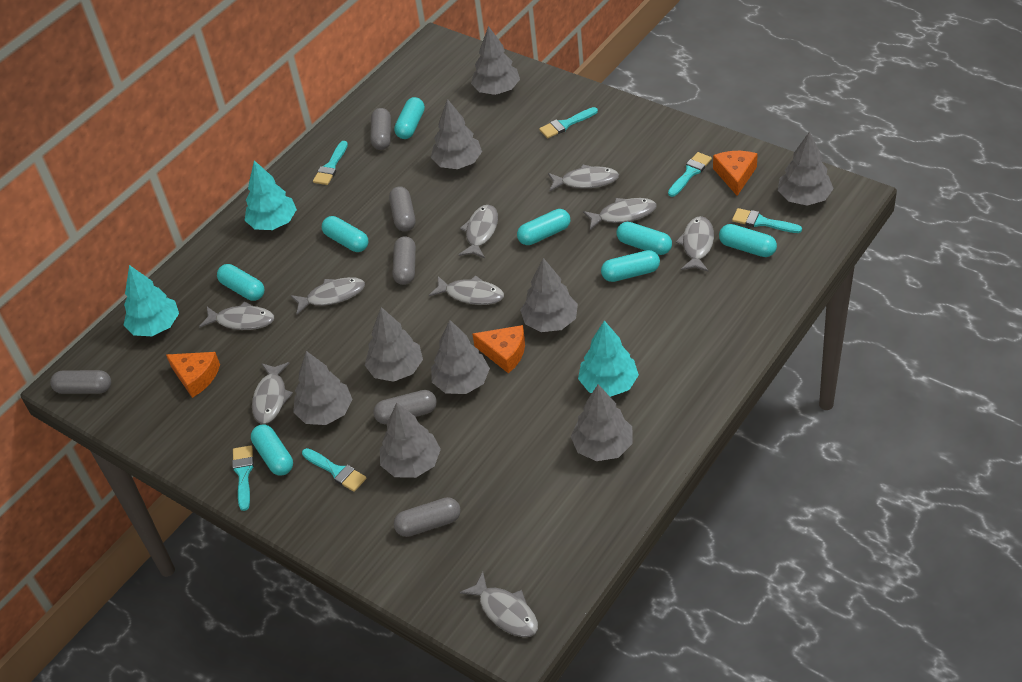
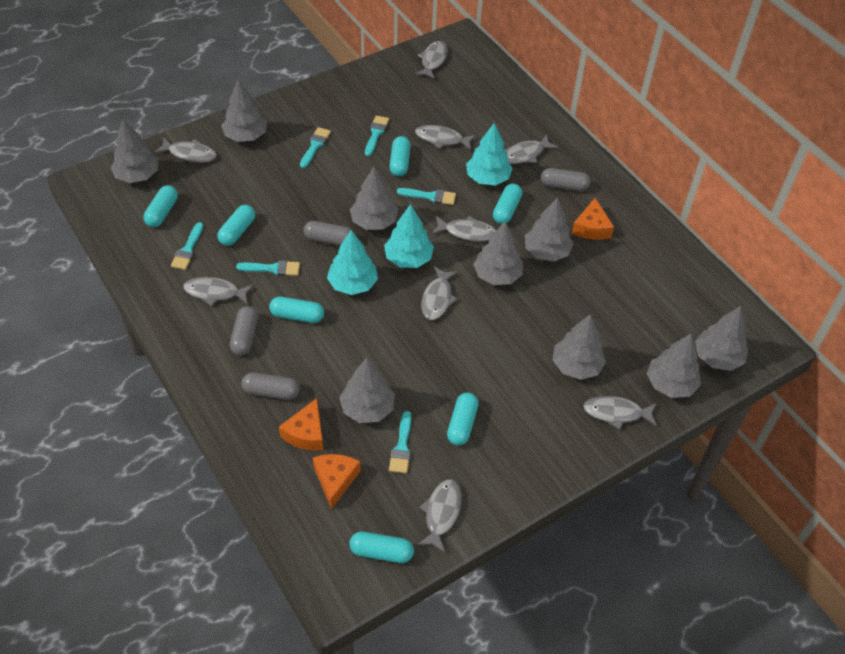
grey capsule: [50,370,111,394] [370,108,391,150] [373,390,437,424] [389,186,415,232] [393,237,416,285] [394,497,461,537] = 6 -> [230,306,258,356] [241,372,300,400] [303,221,354,246] [541,168,591,191] = 4
turquoise capsule: [217,264,264,301] [251,424,293,476] [322,216,368,252] [394,97,425,139] [517,209,570,245] [601,250,660,282] [617,222,672,255] [719,224,777,257] = 8 -> [143,185,178,227] [217,205,255,246] [269,297,324,323] [349,532,414,563] [389,136,411,176] [447,392,479,446] [493,183,522,224] = 7

